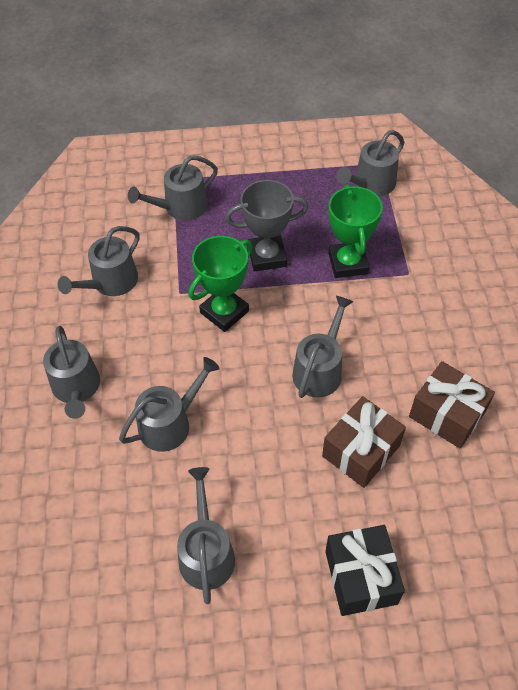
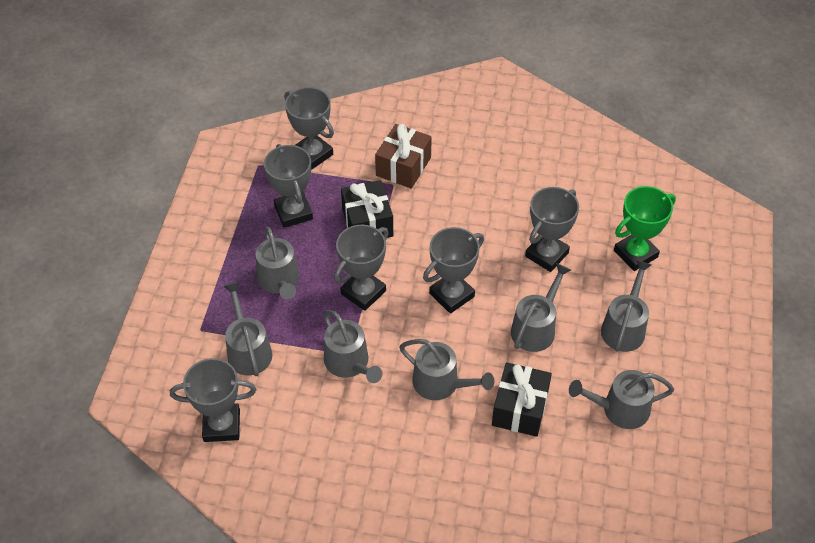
black gift: [325,525,405,616] = 1 -> [341,180,393,238] [492,362,552,437] = 2
brown gift: [322,396,406,488] [409,361,495,448] = 2 -> [375,124,432,189] = 1
green trophy: [188,236,252,332] [328,184,383,278] = 2 -> [614,186,676,271] = 1
grey trophy: [225,180,308,271] = 1 -> [170,358,256,442] [264,144,313,228] [285,87,334,170] [334,225,389,311] [423,227,484,314] [525,187,579,272] = 6

